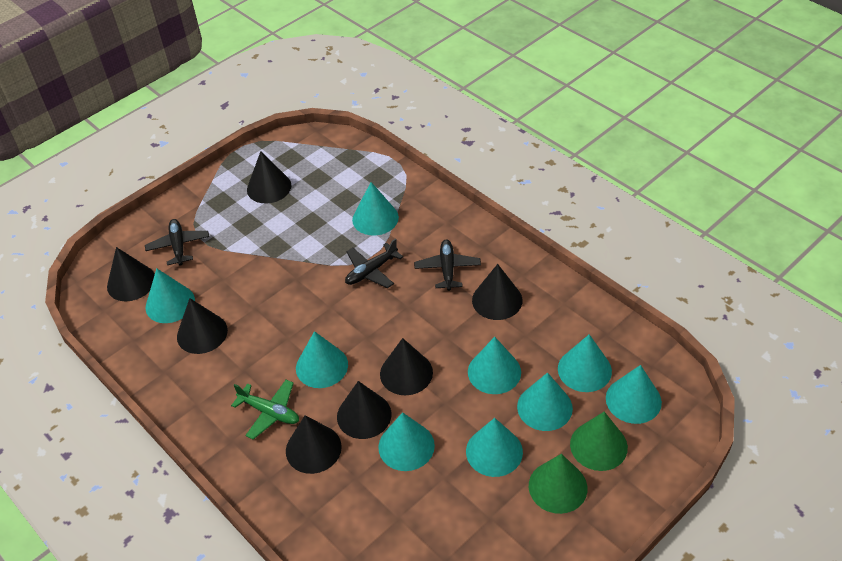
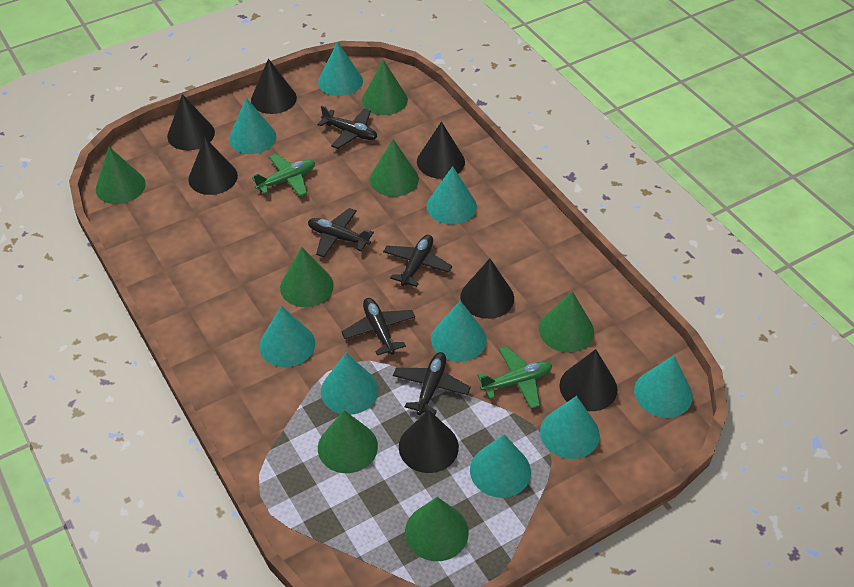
black plane: [145,219,209,266] [345,238,403,288] [414,240,481,291] = 3 -> [308,208,374,257] [318,105,377,149] [342,298,415,355] [383,235,452,287] [393,352,471,415] = 5
green cone: [529,454,587,514] [570,412,628,471] = 2 -> [96,147,146,204] [280,247,334,307] [318,410,378,473] [362,60,408,115] [370,139,419,197] [405,497,469,561] [539,291,594,352] = 7
green plane: [231,380,299,440] = 1 -> [252,154,315,196] [477,346,552,409] = 2

